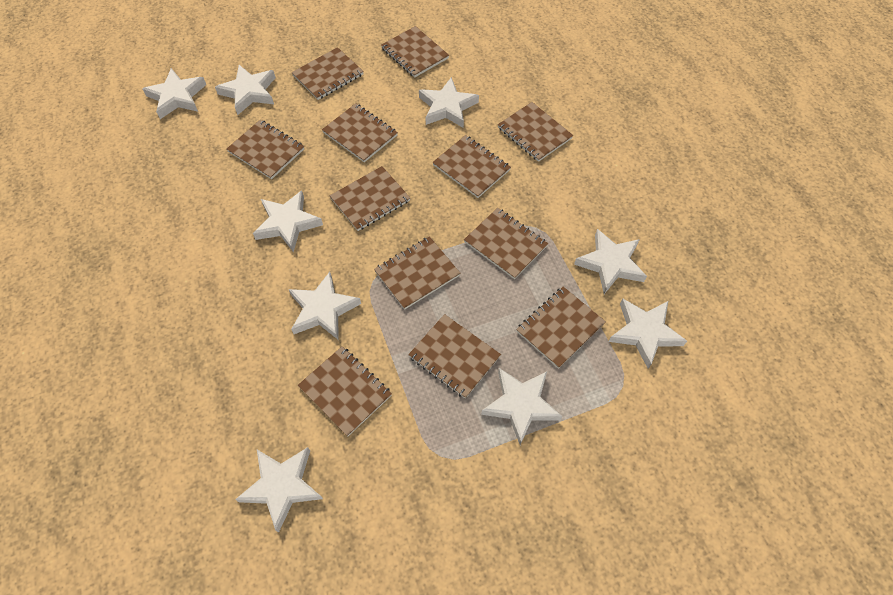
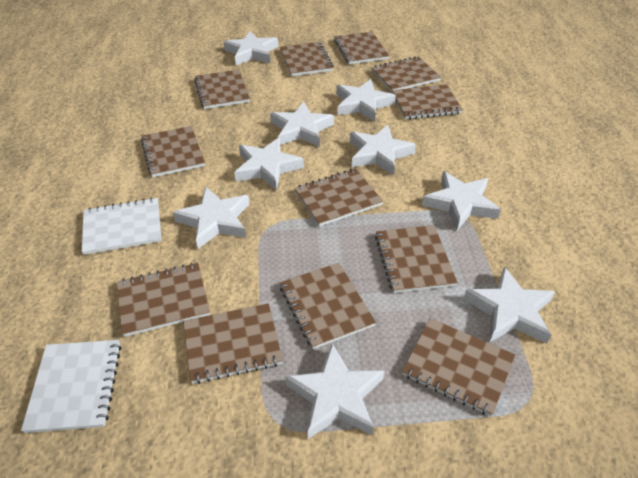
white notebook: none = 0 -> [21,340,121,433] [82,198,162,255] = 2

